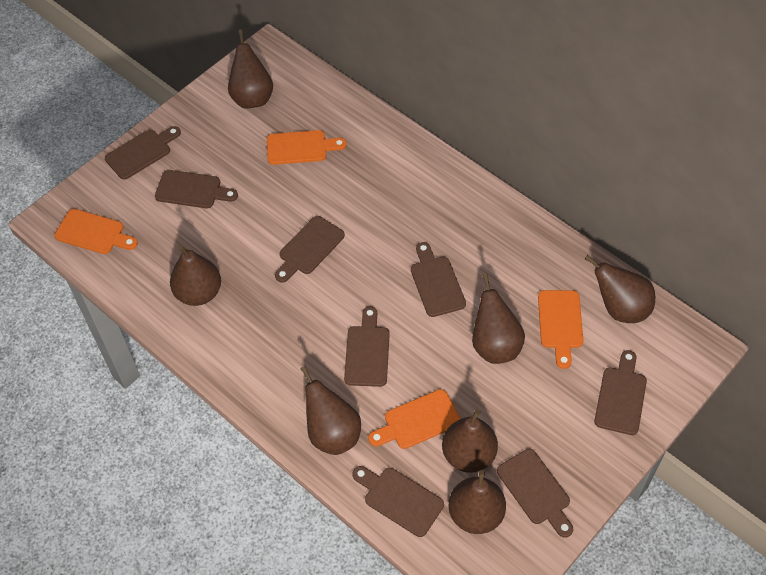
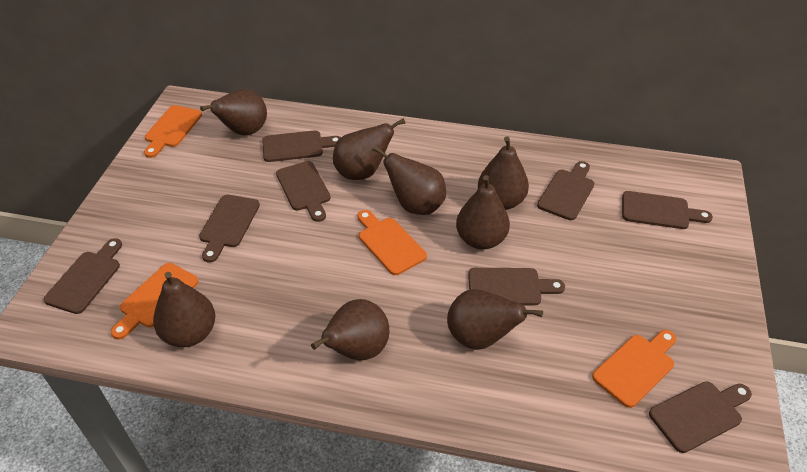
brown pear: [170,245,221,306] [228,30,273,109] [300,366,361,455] [442,409,498,473] [449,470,506,534] [472,273,525,364] [585,255,655,323] = 7 -> [153,272,215,347] [200,89,267,135] [311,299,390,360] [333,118,405,180] [372,146,446,215] [447,289,543,350] [456,175,510,250] [478,136,529,210] = 8

